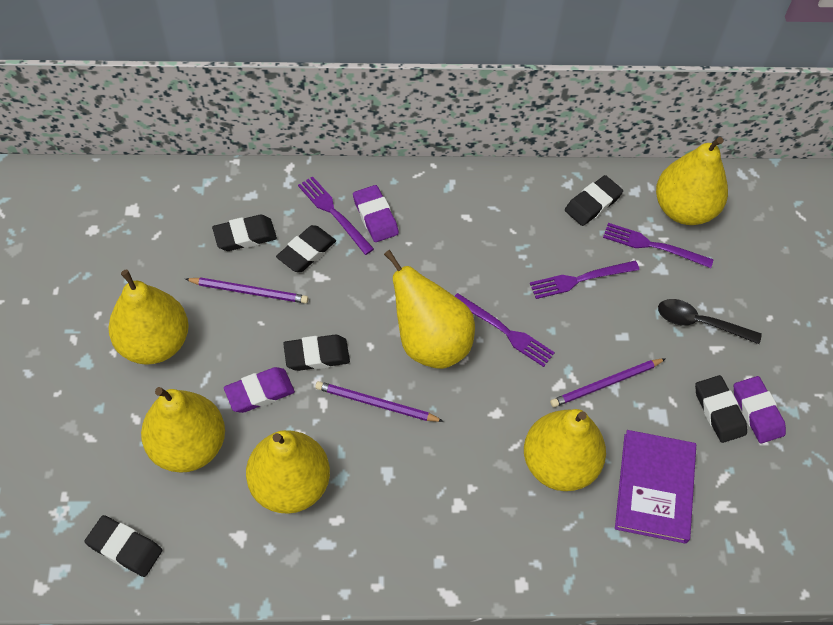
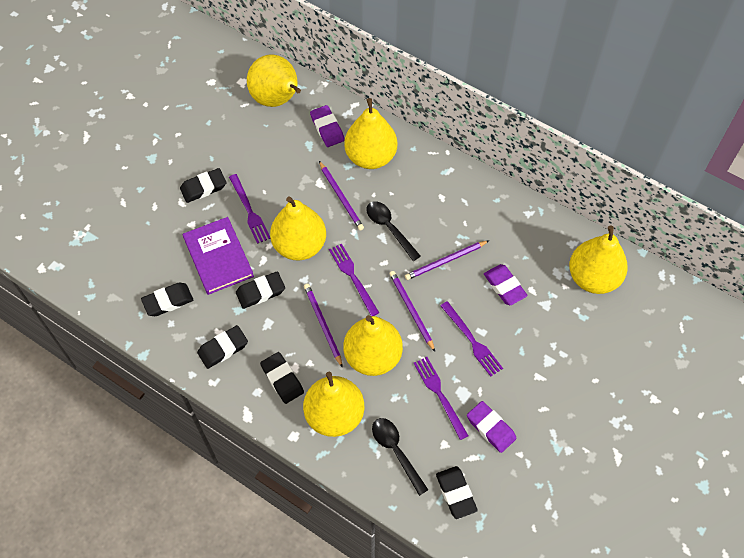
black spoon: [658,299,762,344] = 1 -> [366,201,421,261] [372,418,428,496] = 2
purple pencil: [185,277,308,304] [315,381,444,422] [550,358,666,407] = 3 -> [304,284,343,368] [319,161,364,230] [389,271,435,352] [405,240,489,280] = 4

